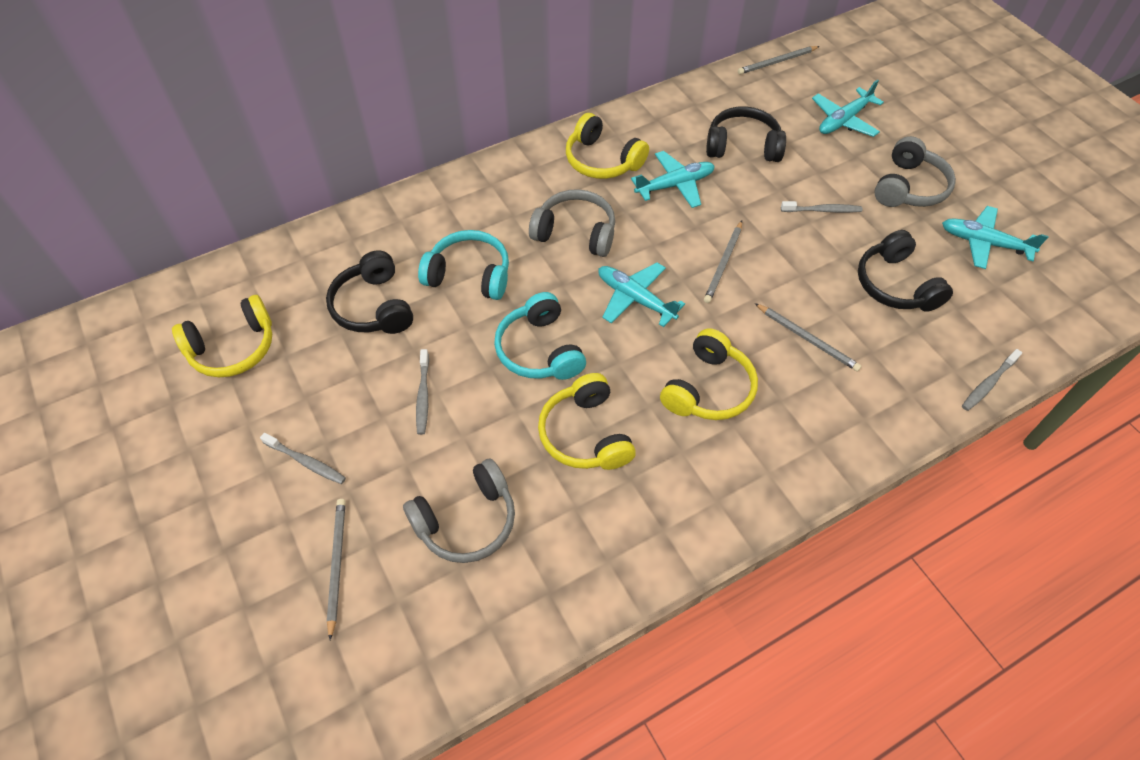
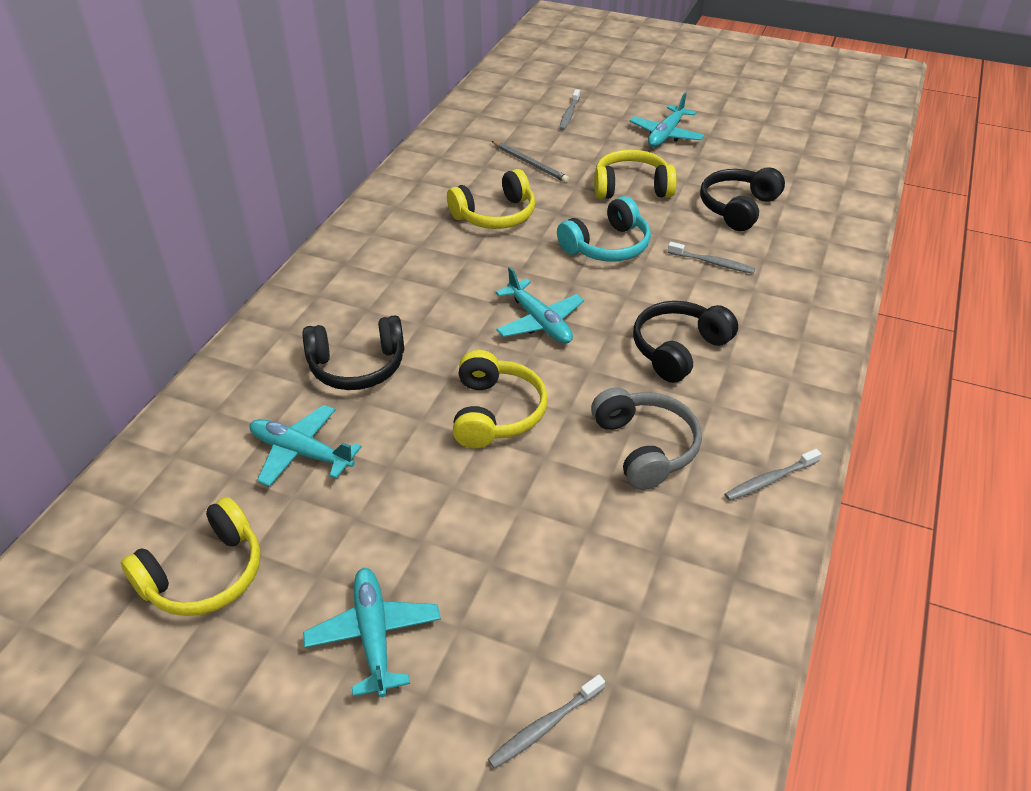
grey headphones: [403,458,515,563] [529,189,615,257] [874,136,956,207] = 3 -> [591,387,702,490] = 1
grey pencil: [327,499,346,640] [704,221,742,303] [738,46,820,75] [755,303,861,372] = 4 -> [492,141,569,182] = 1
turquoise headphones: [418,230,509,300] [494,292,586,380] = 2 -> [557,196,651,262] = 1

